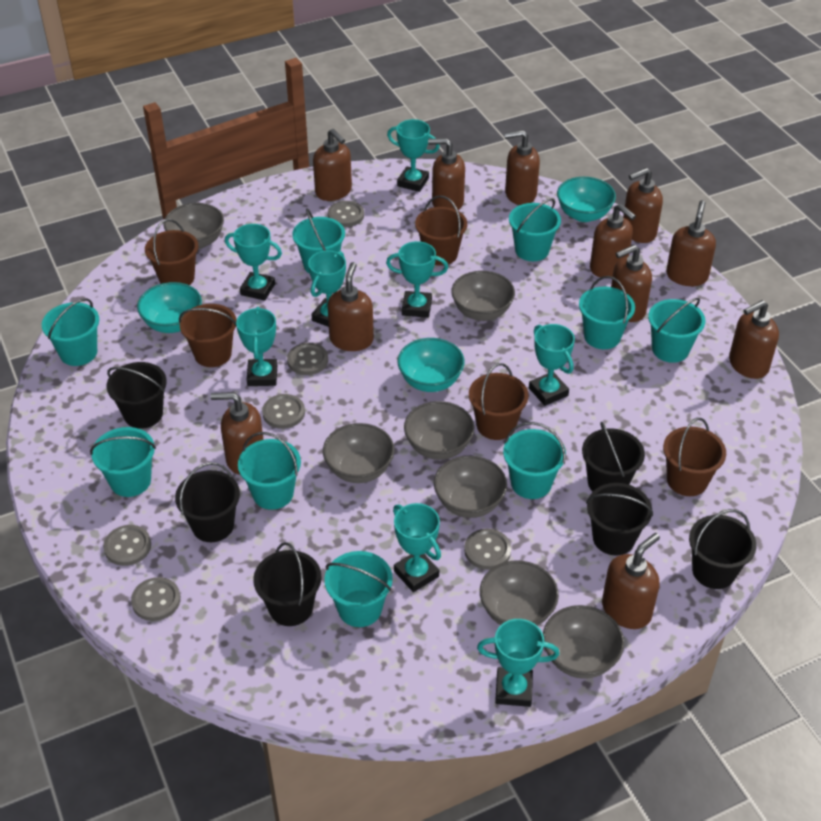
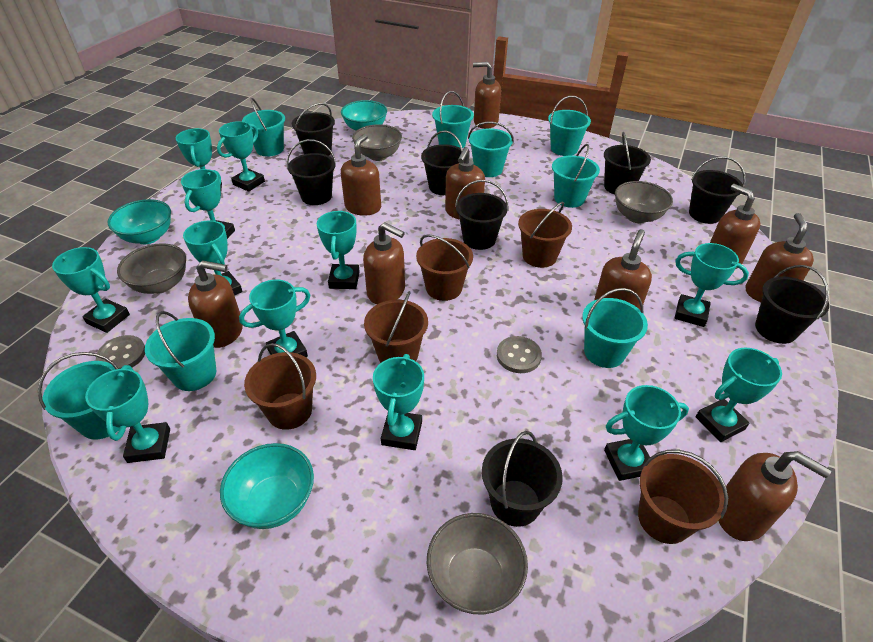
black bucket: [107,362,167,429] [175,462,240,542] [253,542,322,626] [582,422,645,492] [586,483,653,555] [689,509,757,589] = 6 -> [286,139,336,205] [292,103,335,156] [421,130,463,195] [455,180,508,250] [482,431,563,527] [604,132,651,194] [689,157,746,224] [755,265,829,344] = 8
brown soap dispenser: [211,392,263,475] [313,129,352,201] [327,262,374,351] [428,138,465,210] [504,130,540,205] [590,204,636,278] [602,533,660,629] [611,245,652,322] [623,168,663,243] [666,200,716,286] [729,300,779,379] = 11 -> [188,260,243,348] [341,134,381,216] [363,222,405,304] [445,147,485,220] [473,62,501,129] [594,229,652,309] [710,184,760,269] [719,451,831,541] [746,213,814,302] = 9
grey bowl: [163,203,224,249] [323,423,394,483] [404,401,474,460] [434,456,507,518] [451,271,515,321] [480,560,559,626] [543,605,624,679] = 7 -> [117,243,186,294] [352,124,402,161] [427,513,528,615] [615,181,673,223] = 4
grey button: [103,525,151,566] [131,577,181,621] [262,394,305,429] [287,343,328,375] [328,201,364,227] [464,529,511,570] = 6 -> [96,335,145,369] [497,336,542,373] = 2
turquoise bucket: [42,298,99,366] [90,427,156,497] [238,432,301,510] [292,208,345,274] [325,551,393,627] [503,422,566,499] [509,198,561,261] [579,276,635,349] [648,298,705,363] = 9 -> [38,352,119,440] [145,311,216,391] [242,98,285,157] [432,91,474,148] [468,122,514,177] [548,96,591,156] [552,144,600,208] [582,288,648,368] = 8
turquoise trophy: [225,224,282,301] [236,307,277,386] [308,250,346,327] [386,241,448,318] [387,119,439,192] [393,503,441,592] [477,619,560,707] [529,324,575,406] = 8 -> [52,247,130,333] [85,365,170,463] [176,128,222,189] [181,169,235,239] [183,220,243,296] [217,121,265,192] [239,280,310,357] [317,211,360,289] [373,354,424,450] [604,385,689,481] [675,243,749,327] [696,348,782,442] = 12

